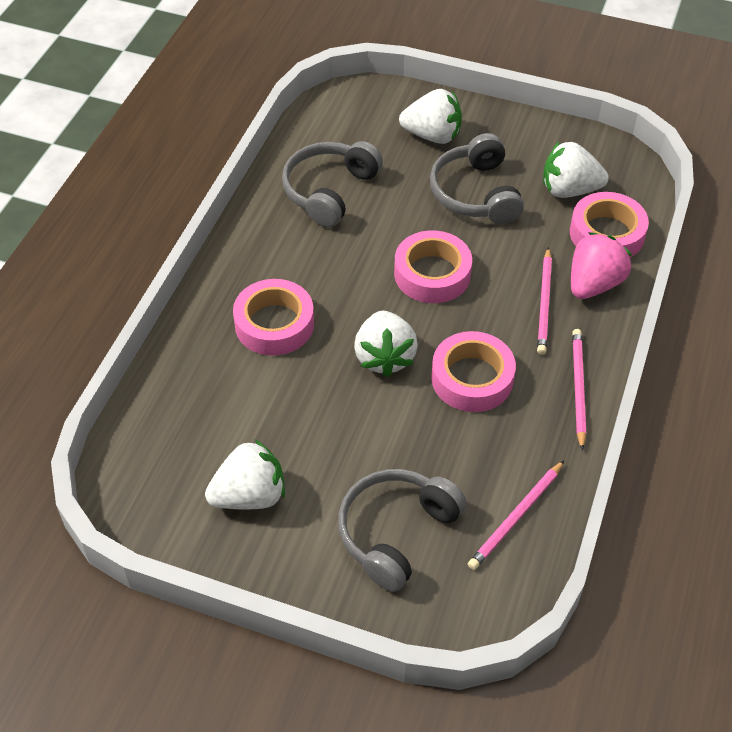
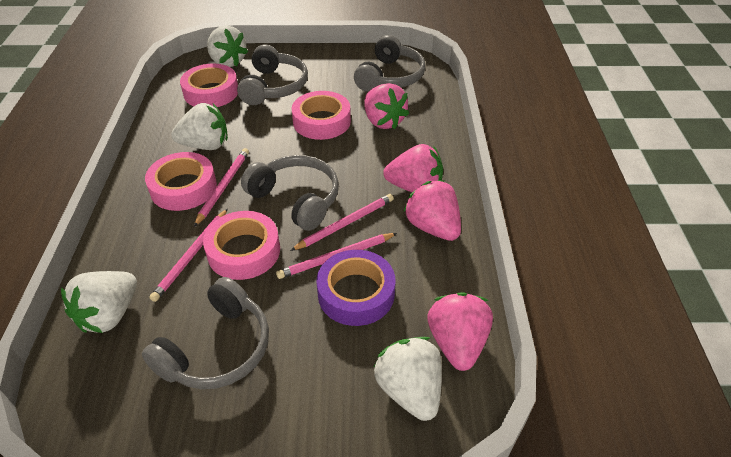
grey headphones: [282,141,383,227] [338,469,467,592] [430,133,524,224] = 3 -> [142,277,269,389] [237,44,308,105] [241,155,339,231] [354,35,426,92] = 4
pink pencil: [468,460,564,570] [537,247,552,355] [572,329,586,451] = 3 -> [149,208,228,302] [194,148,249,227] [276,233,397,279] [290,194,394,251] = 4
pink strawberry: [571,232,632,299] = 1 -> [364,83,409,130] [383,144,443,192] [403,180,461,241] [427,292,493,371] = 4
purple tape: none = 0 -> [316,250,395,326] = 1

